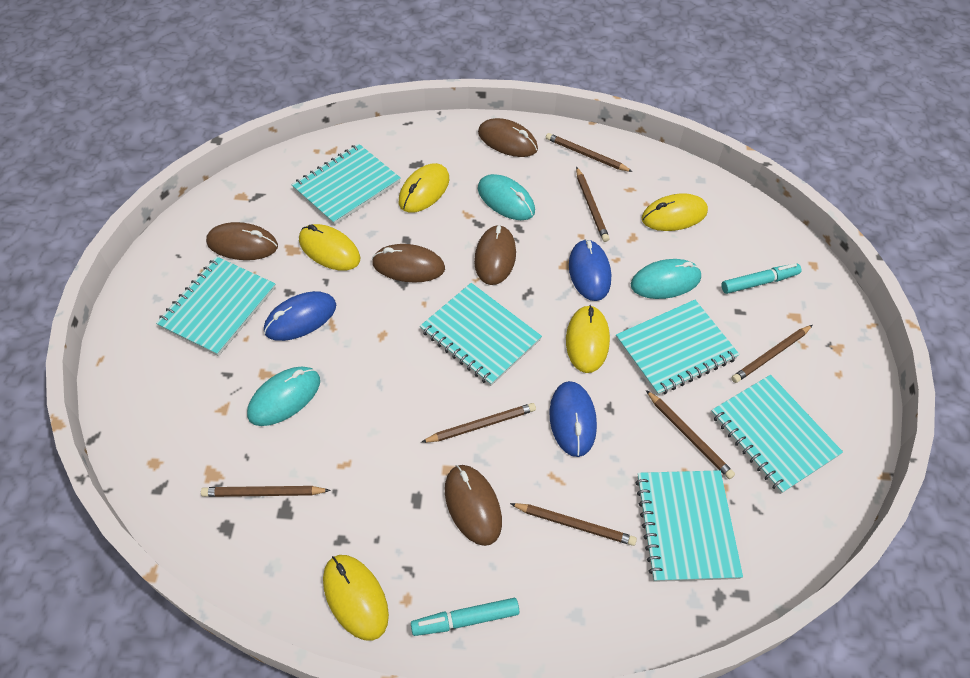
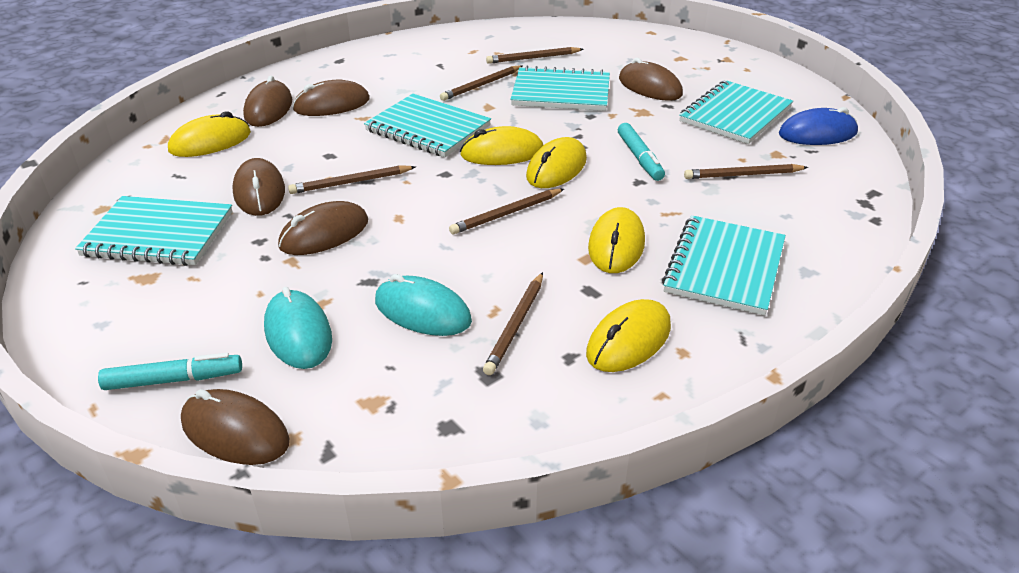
blue mouse: [264,291,336,341] [549,381,597,457] [569,239,611,301] = 3 -> [779,107,858,145] = 1
brown mouse: [206,222,278,260] [372,244,445,282] [445,465,502,546] [474,225,516,285] [478,118,538,157] = 5 -> [181,389,290,465] [232,158,285,216] [243,75,292,127] [278,201,368,255] [292,80,370,116] [619,58,683,101] = 6
brown pencil: [201,486,331,497] [421,403,536,443] [510,503,637,546] [546,133,633,172] [576,167,609,242] [646,390,735,479] [731,325,812,383] = 7 -> [288,165,416,194] [440,65,522,101] [449,189,564,234] [483,272,543,375] [486,47,583,64] [684,164,808,179] = 6
turquoise mouse: [247,367,320,426] [478,174,535,220] [631,259,701,299] = 3 -> [264,287,332,369] [375,274,472,336] = 2
turquoise notebook: [156,256,276,356] [292,144,401,225] [420,283,542,386] [616,300,740,396] [635,470,743,582] [711,375,843,494] = 6 -> [75,196,233,266] [364,94,491,157] [510,66,610,111] [662,215,786,316] [679,80,793,144] = 5

